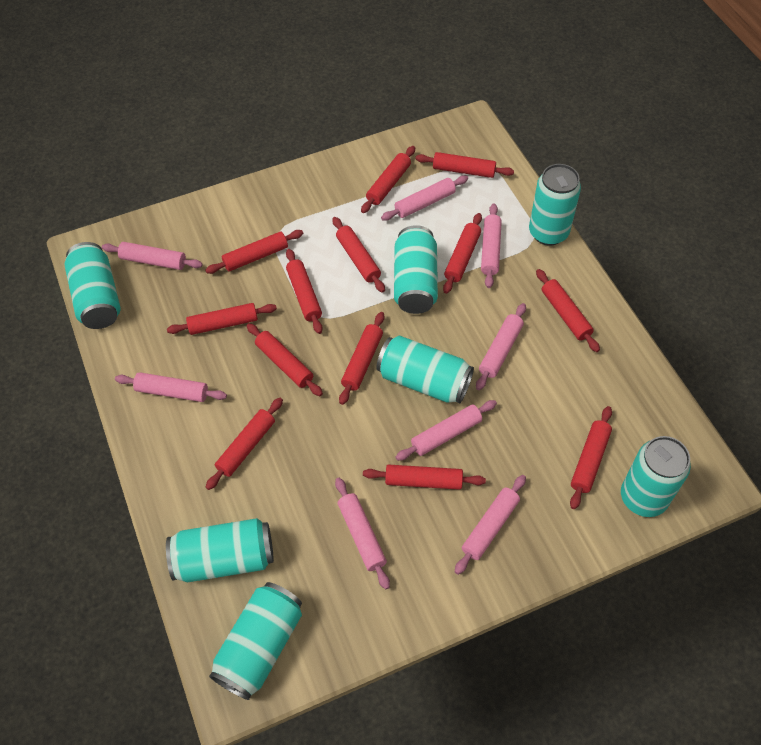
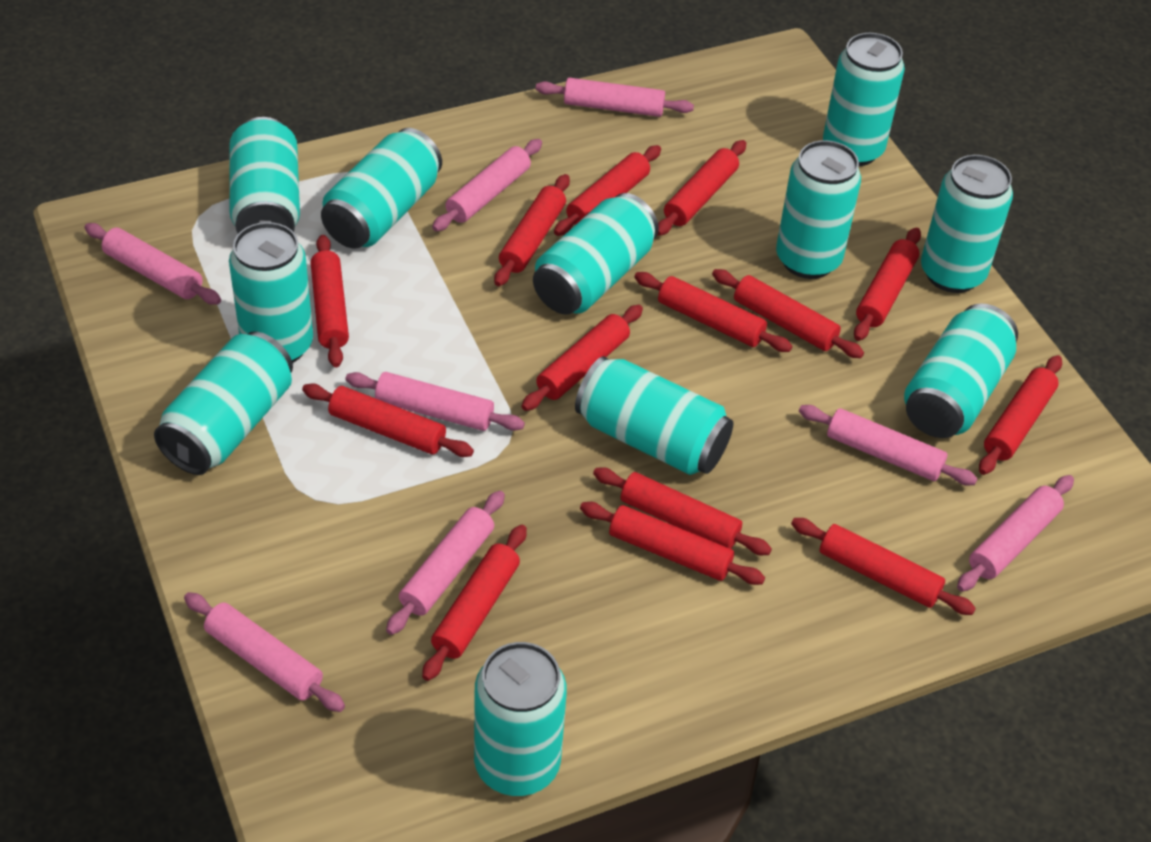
red rolling pin: [167,303,277,335] [205,230,303,274] [206,398,283,490] [247,323,323,396] [286,249,323,334] [333,217,385,293] [339,312,384,405] [361,146,415,213] [363,464,486,490] [415,152,514,178] [443,213,482,294] [536,269,600,352] [570,406,612,509] = 13 -> [302,383,474,457] [311,235,349,367] [422,525,527,681] [494,174,570,286] [522,305,643,411] [554,145,661,236] [580,502,765,585] [593,467,772,555] [634,272,792,352] [657,140,746,236] [712,269,864,358] [791,518,976,615] [854,228,921,341] [979,355,1062,475] = 14
turquoise can: [65,242,121,329] [166,518,274,583] [209,582,302,700] [376,336,474,403] [394,225,438,314] [529,164,581,246] [621,436,691,517] = 7 -> [154,331,293,475] [229,117,300,234] [229,222,313,363] [321,128,442,249] [474,642,567,796] [533,193,659,315] [575,356,733,475] [776,140,861,279] [823,33,905,166] [904,303,1018,438] [921,155,1013,293] = 11

